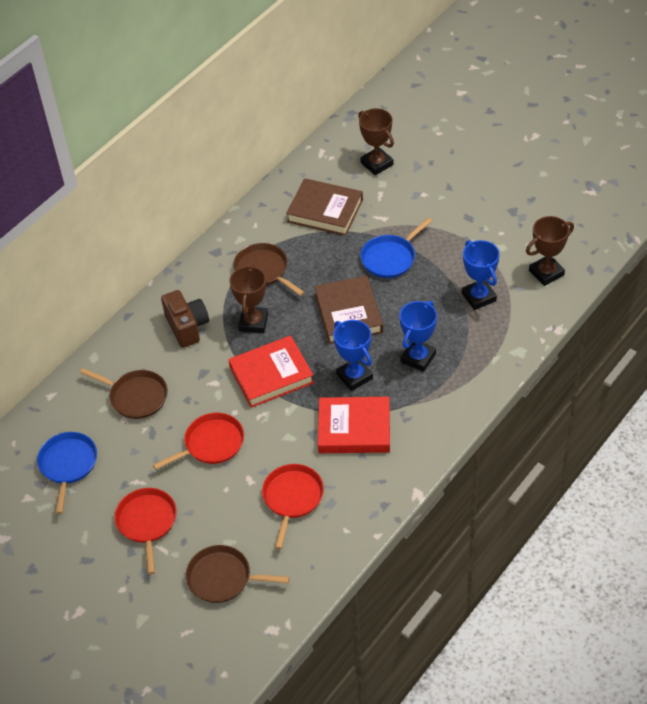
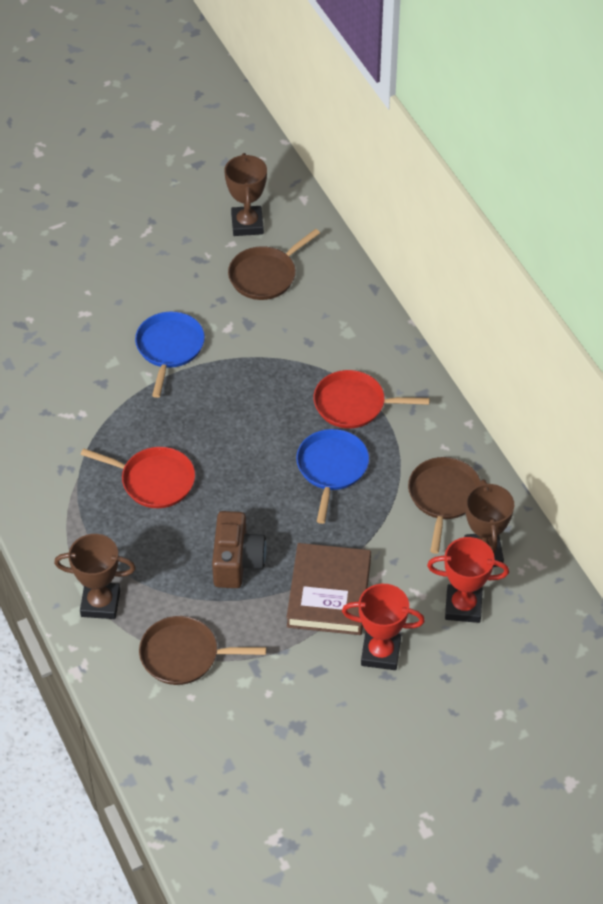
blue trophy: [333,320,373,391] [399,301,437,372] [462,240,500,310] = 3 -> none = 0
brown book: [286,178,363,236] [314,276,383,344] = 2 -> [287,543,371,635] = 1
red book: [228,335,314,408] [318,397,390,453] = 2 -> none = 0
red pan: [114,488,177,574] [153,413,244,470] [262,464,324,549] = 3 -> [81,447,195,508] [314,370,430,428] = 2
red trophy: none = 0 -> [342,584,425,670] [427,537,509,623] = 2

